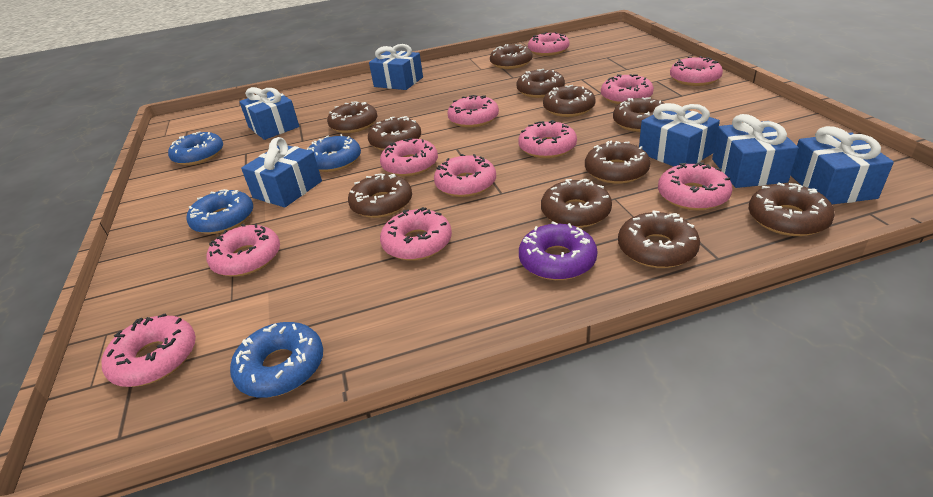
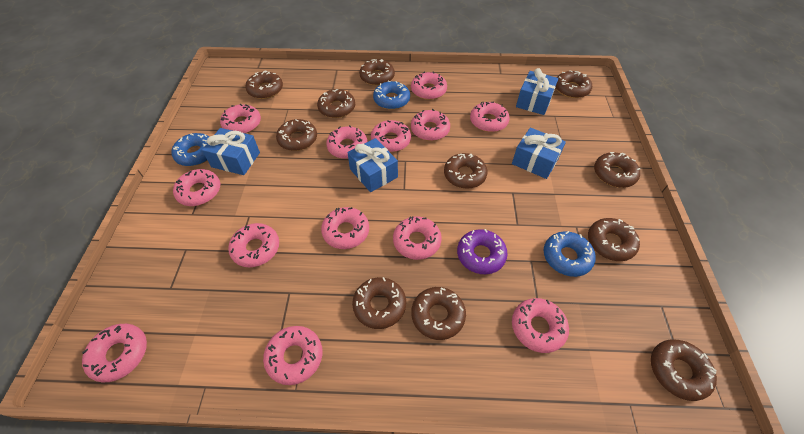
blue donut: [168,131,223,165] [187,189,253,234] [230,322,323,398] [307,134,361,172] = 4 -> [171,133,209,166] [373,80,410,110] [544,231,596,277] = 3
blue gift: [239,87,299,140] [241,137,322,208] [369,44,423,90] [639,103,720,167] [712,114,799,188] [791,126,894,204] = 6 -> [202,128,260,175] [347,138,398,192] [512,127,566,179] [516,68,558,115] = 4
pink donut: [101,313,196,387] [207,224,280,277] [380,138,438,176] [380,207,452,261] [434,154,496,197] [448,95,499,127] [518,120,577,158] [528,32,570,56] [601,74,654,104] [658,162,732,210] [670,56,723,86] = 11 -> [82,324,147,383] [173,169,220,206] [220,104,261,134] [228,223,279,267] [263,326,322,385] [321,207,369,249] [326,125,367,159] [371,120,411,152] [393,217,442,260] [411,72,447,100] [411,109,450,141] [470,101,510,132] [512,298,569,353] = 13

